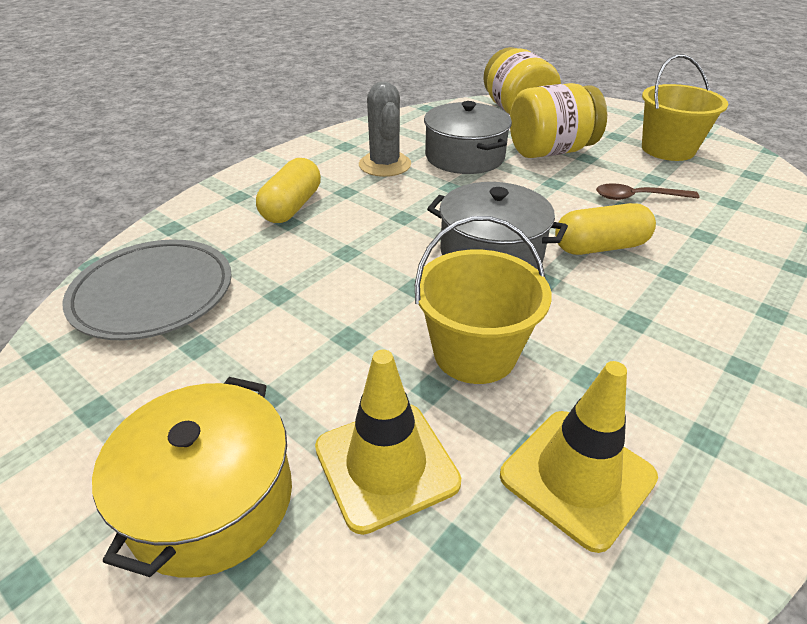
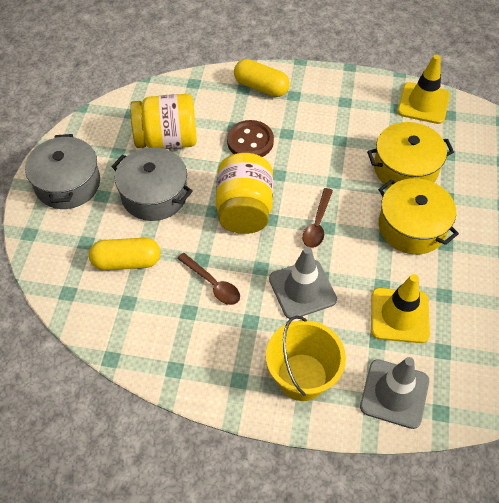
brown button: none = 0 -> [227,120,274,157] = 1
brown spoon: [596,183,700,200] = 1 -> [177,253,240,305] [302,188,333,248] = 2
grey cactus: [359,81,411,177] = 1 -> none = 0
grey plate: [63,240,232,340] = 1 -> none = 0
grey traffic cone: none = 0 -> [269,247,337,319] [360,357,429,429] = 2
yellow bucket: [415,216,551,384] [642,54,728,161] = 2 -> [266,316,346,401] = 1
yellow pot: [92,377,292,578] = 1 -> [367,122,454,187] [378,178,459,255] = 2

